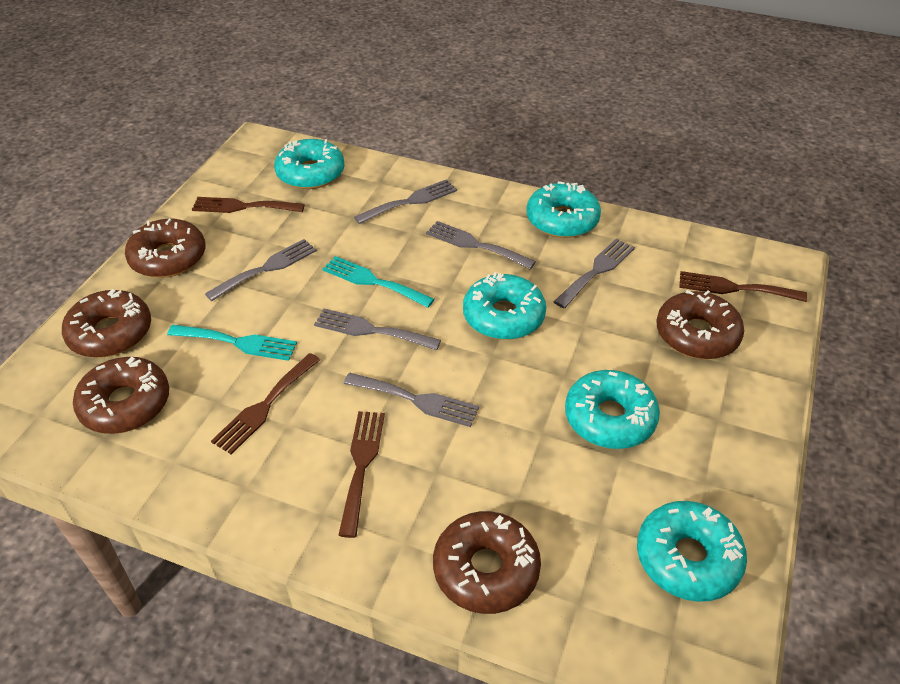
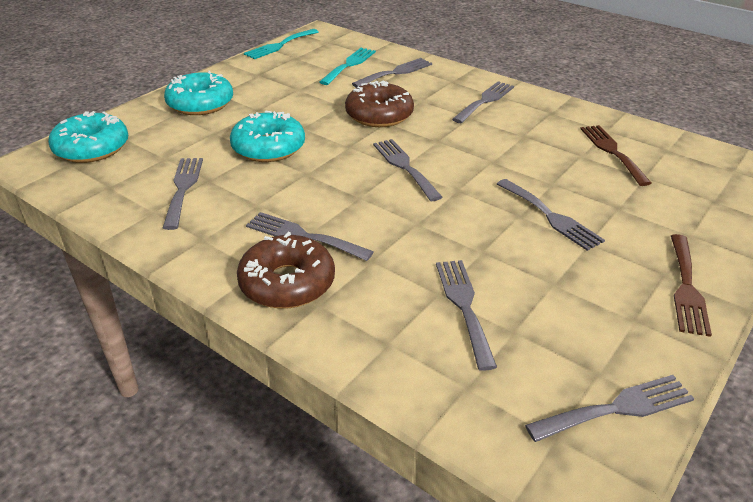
brown donut: [62,289,151,358] [73,357,169,434] [125,219,205,278] [433,511,541,614] [657,290,744,359] = 5 -> [237,232,335,309] [345,81,414,127] = 2
brown fork: [192,197,305,213] [211,353,320,455] [338,411,385,538] [679,271,807,302] = 4 -> [580,125,652,186] [671,234,712,337] = 2
grey fork: [205,239,317,301] [314,309,441,351] [344,373,479,427] [354,179,457,224] [426,221,536,269] [554,238,635,308] = 6 -> [163,158,203,230] [246,212,374,261] [352,58,432,88] [373,139,442,201] [436,260,497,371] [452,81,514,123] [497,179,605,251] [525,375,695,442] = 8
turquoise donut: [274,139,345,189] [463,272,546,340] [527,181,601,238] [565,370,660,449] [637,501,747,602] = 5 -> [48,111,128,163] [164,71,233,115] [230,111,305,162] = 3

